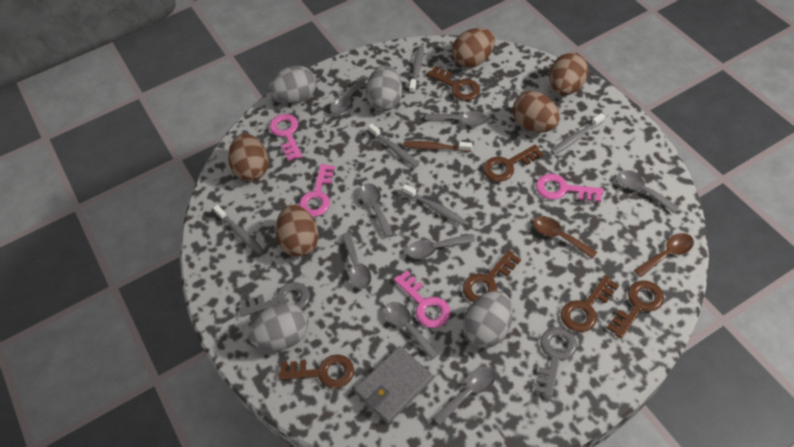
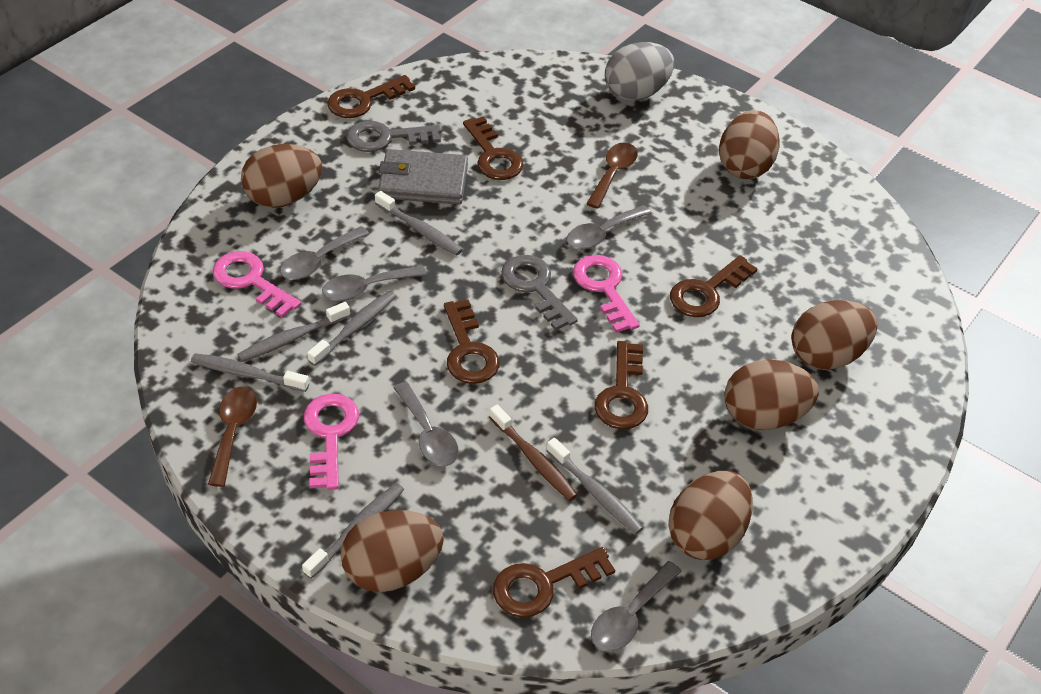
brown egg: [228,134,268,181] [276,205,319,257] [452,28,495,68] [513,91,560,133] [549,53,588,95] = 5 -> [241,144,322,208] [340,510,444,592] [668,471,753,560] [719,110,780,179] [725,360,819,430] [791,300,877,370] = 6
grey egg: [248,303,308,351] [268,66,316,103] [366,66,403,111] [463,291,513,348] = 4 -> [605,42,674,101] = 1
grey spoon: [330,75,369,115] [341,232,371,289] [359,183,394,238] [385,302,439,360] [407,234,475,259] [425,111,487,126] [433,366,496,425] [618,170,679,213] = 8 -> [280,226,369,280] [322,265,427,301] [394,382,459,466] [567,205,651,249] [591,561,682,652] = 5
grey toothbrush: [213,205,264,254] [368,123,419,168] [402,184,466,225] [409,46,424,94] [551,113,605,155] = 5 -> [191,353,309,392] [237,302,350,362] [302,483,404,579] [307,291,396,366] [375,191,463,256] [546,438,643,535] = 6
pink key: [270,114,302,161] [299,164,335,217] [394,271,451,328] [536,174,603,202] = 4 -> [212,251,301,318] [304,393,359,490] [573,255,640,333] = 3

